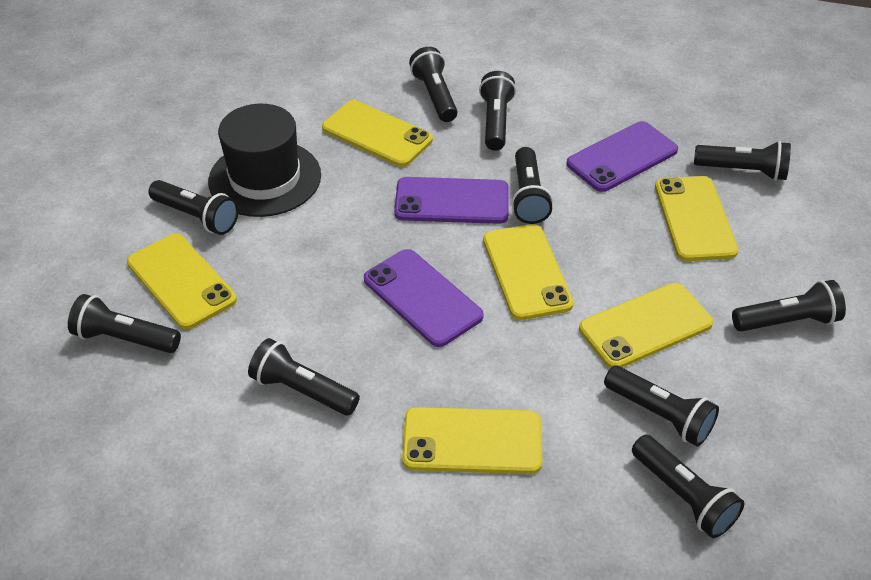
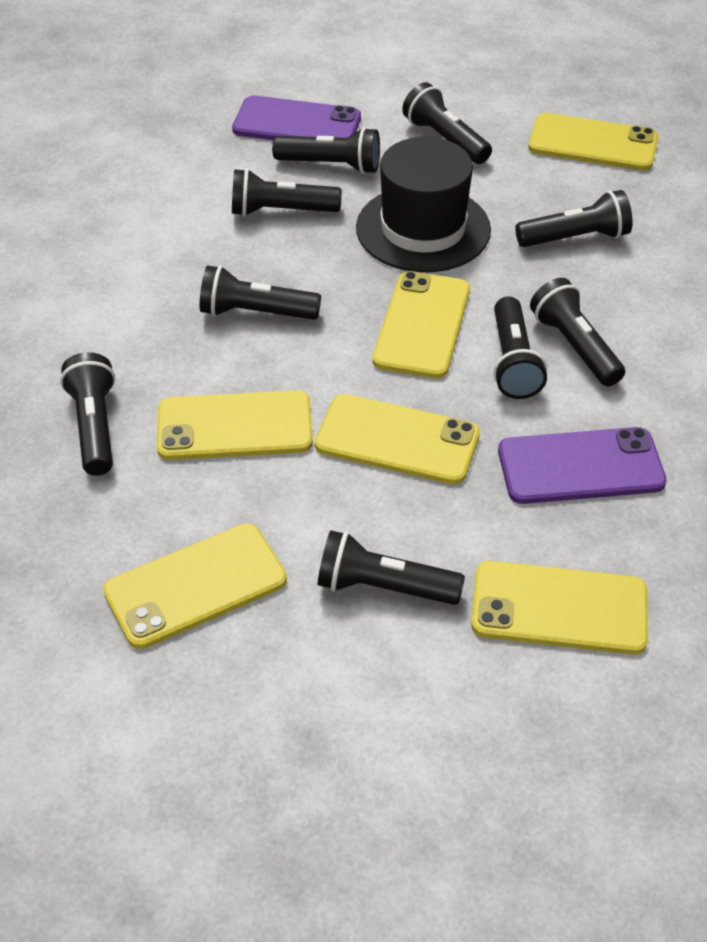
black flashlight: [68,294,181,353] [148,180,239,235] [248,338,360,416] [409,47,458,122] [479,71,516,151] [512,147,553,224] [604,366,719,446] [632,435,745,538] [694,141,791,181] [732,280,846,332] = 10 -> [60,352,115,476] [200,265,321,320] [232,168,342,217] [272,127,380,174] [317,530,465,605] [402,82,492,164] [493,296,547,399] [515,190,633,247] [530,278,625,386] = 9
purple phone: [364,249,484,347] [394,177,509,224] [567,121,678,192] = 3 -> [232,95,361,140] [498,427,667,504] = 2

